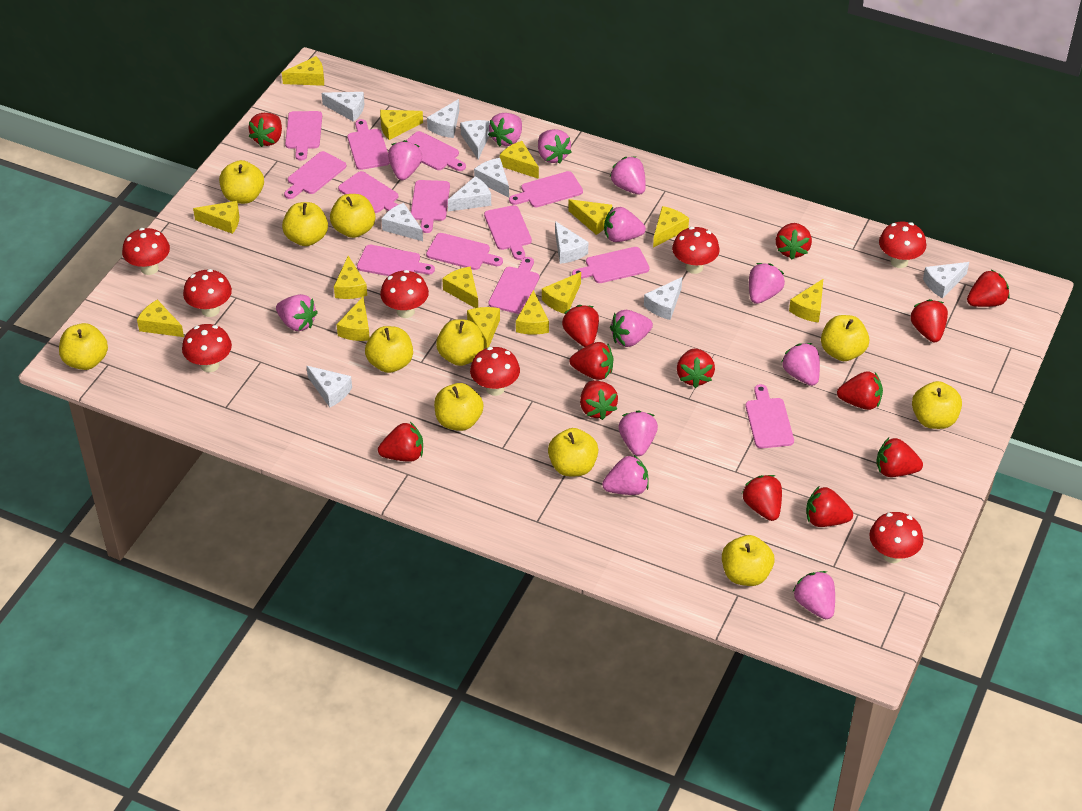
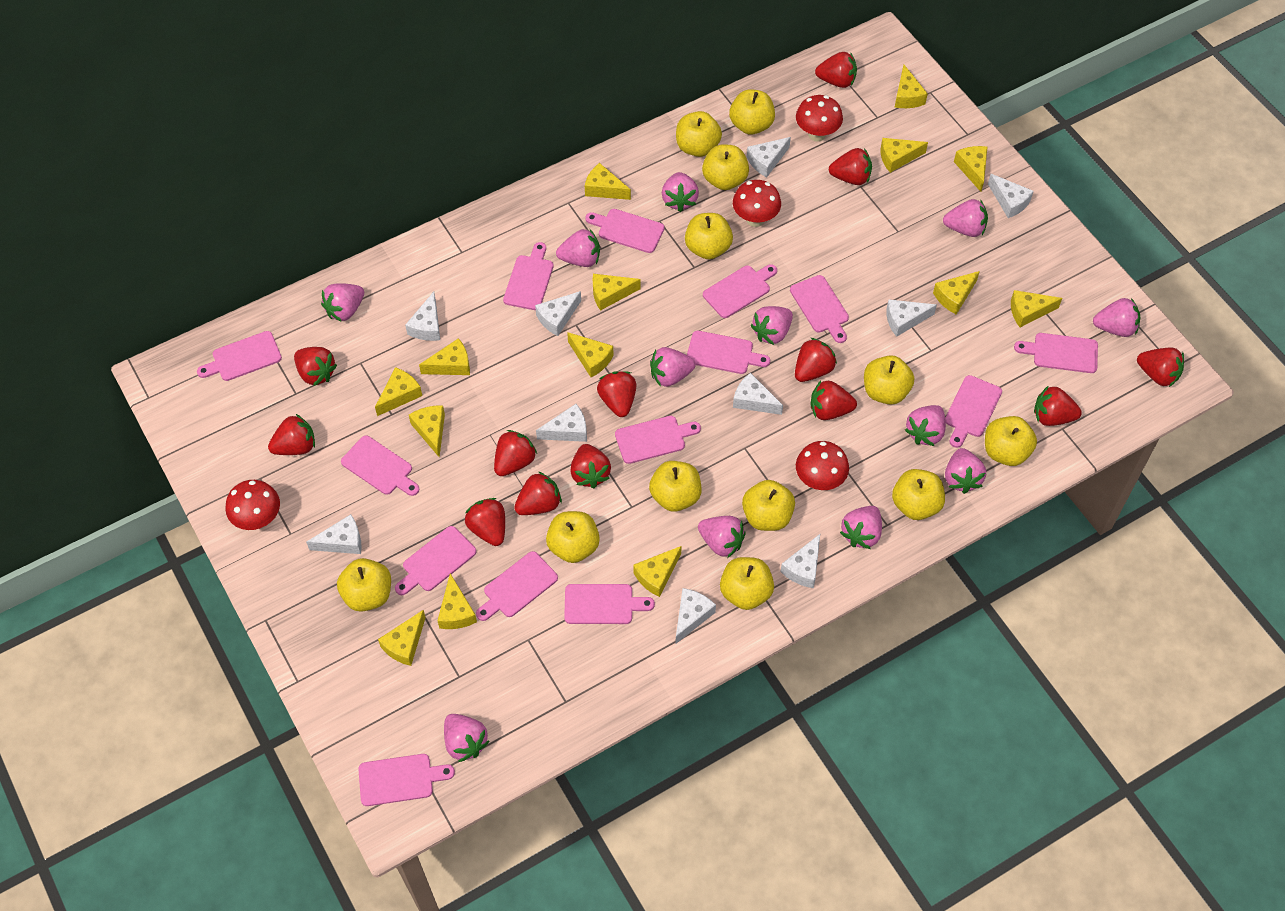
pink cutting board: [284,151,346,199] [285,111,322,161] [338,171,398,213] [347,119,390,170] [357,245,435,276] [406,131,466,171] [411,180,450,233] [426,233,503,270] [484,205,532,260] [488,257,539,314] [509,171,583,207] [572,247,650,283] [746,384,794,448] = 13 -> [197,331,282,381] [341,436,419,496] [358,754,455,806] [395,526,476,595] [476,551,558,621] [503,242,554,310] [564,584,655,624] [585,209,665,253] [615,416,701,464] [687,331,770,374] [703,264,777,318] [790,275,849,343] [945,375,1002,448] [1014,333,1098,373] = 14
red mushroom: [122,228,170,275] [182,324,232,372] [183,269,232,317] [380,270,429,318] [470,347,520,396] [672,227,720,274] [869,512,924,563] [879,222,926,268] = 8 -> [225,480,280,530] [733,180,781,227] [796,95,843,142] [796,441,849,490] = 4
yellow apple: [59,323,108,370] [219,160,264,204] [282,202,328,246] [330,194,376,238] [365,326,413,373] [434,383,484,431] [436,319,484,366] [548,428,598,476] [722,535,775,586] [821,315,869,361] [912,381,962,429] = 11 -> [337,558,391,612] [546,511,600,563] [649,461,701,512] [676,111,722,157] [685,213,733,259] [702,144,749,190] [720,557,774,610] [729,89,775,135] [742,480,795,531] [864,355,914,405] [892,469,945,520] [985,416,1037,466] = 12

